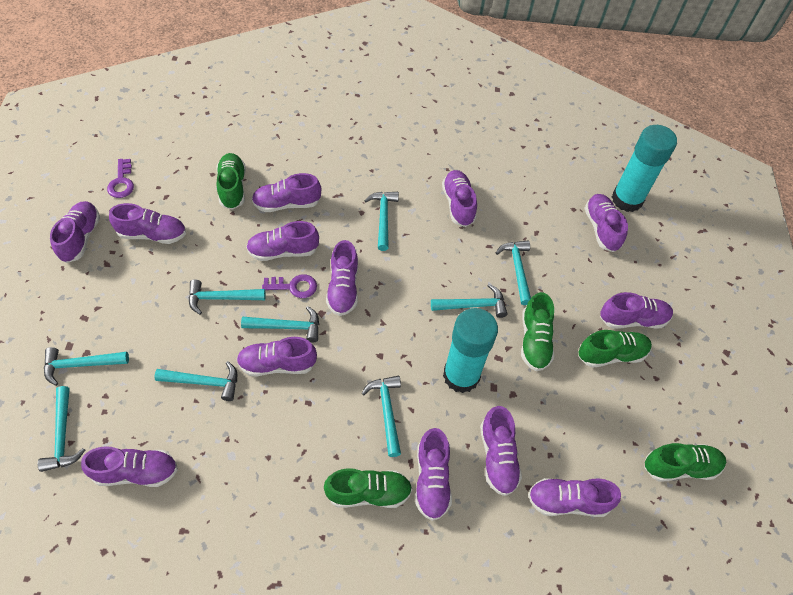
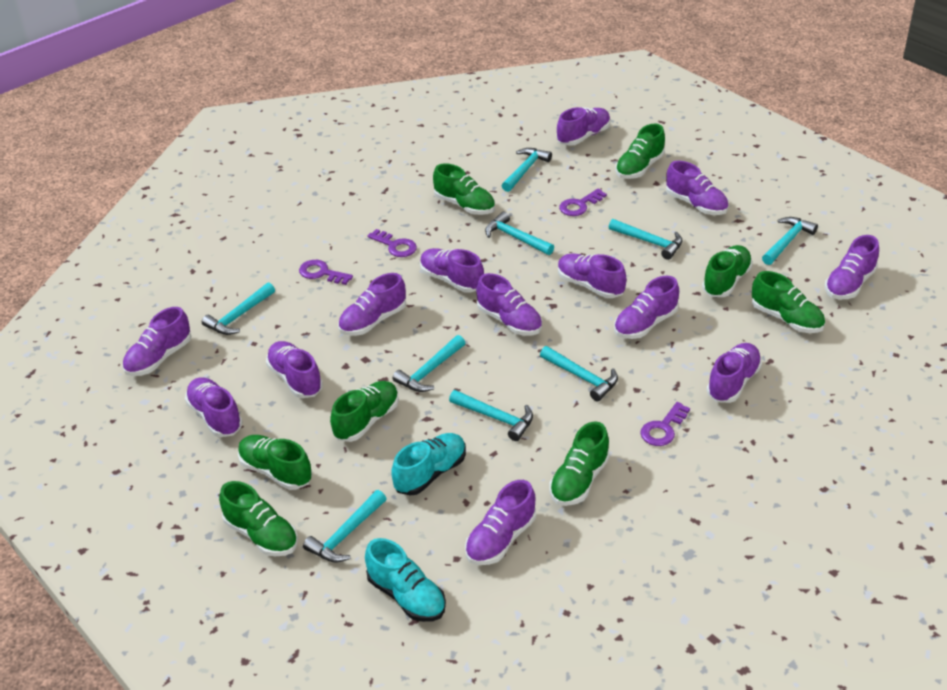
green shoe: [216,153,246,210] [324,468,412,508] [521,292,554,371] [579,330,652,368] [644,443,726,482] = 5 -> [219,481,298,556] [238,435,312,490] [330,381,399,442] [433,164,495,215] [550,421,610,506] [615,124,665,179] [702,245,753,297] [752,271,825,333] = 8
purple key: [107,159,134,198] [262,274,317,298] = 2 -> [299,260,353,285] [368,229,417,257] [559,189,607,216] [640,402,690,446] = 4
turquoise glue stick: [443,308,498,393] [612,125,677,212] = 2 -> none = 0
turquoise shoe: none = 0 -> [365,538,446,622] [391,433,466,496] = 2

